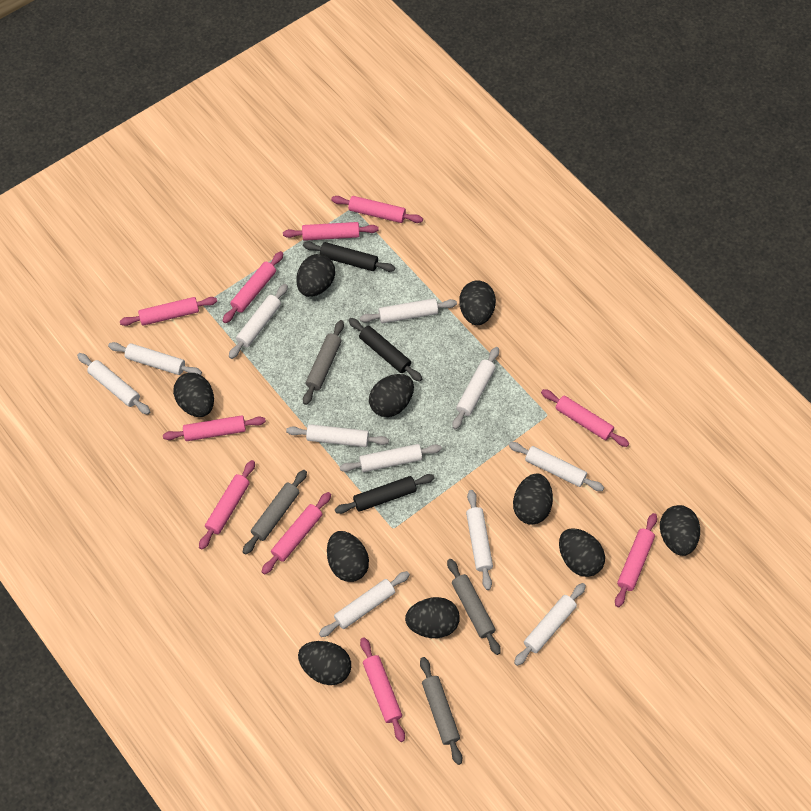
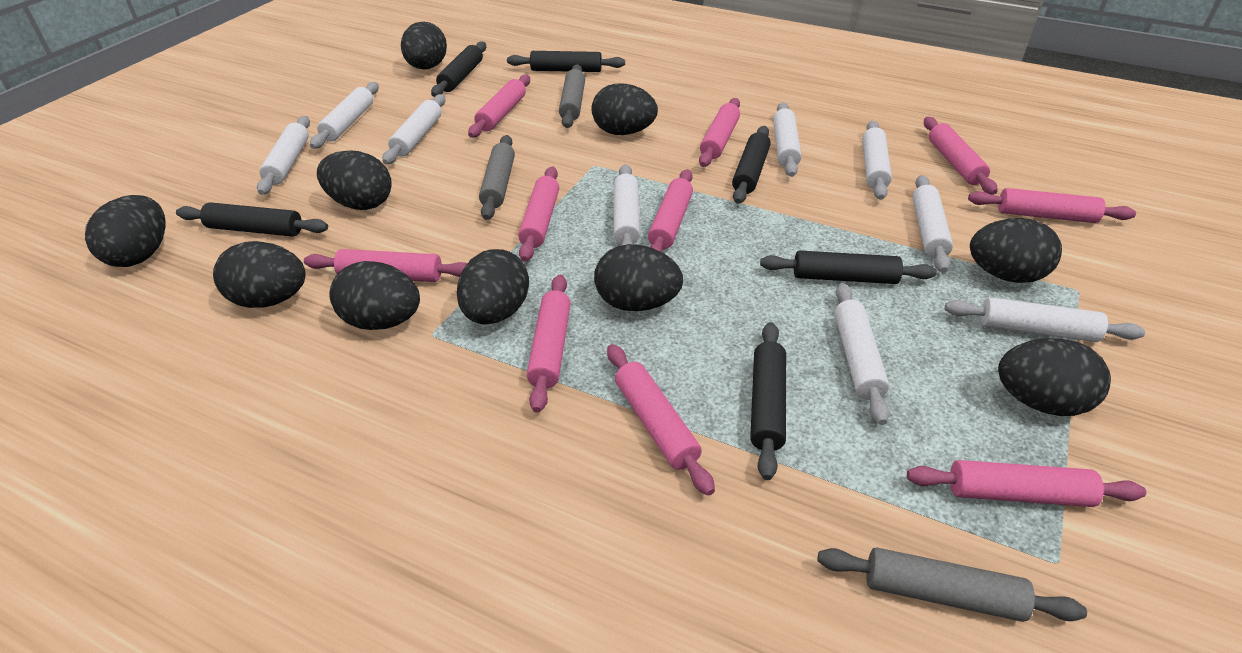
black rolling pin: [303,241,395,272] [335,474,435,514] [348,318,422,382] = 3 -> [176,202,328,237] [431,41,486,97] [507,51,625,72] [732,126,771,204] [750,322,786,480] [760,250,937,284] = 6
grey rolling pin: [243,470,307,555] [303,320,344,405] [420,657,462,765] [447,559,501,655] = 4 -> [479,135,515,220] [559,64,585,128] [817,547,1087,622] = 3
white rolling pin: [77,353,150,415] [108,342,202,375] [229,284,288,359] [286,424,389,447] [319,571,410,637] [340,444,442,472] [360,298,457,323] [452,347,499,429] [466,490,493,590] [509,442,604,491] [514,583,586,666] = 11 -> [257,116,310,195] [310,82,379,149] [382,94,446,164] [614,164,640,246] [773,102,801,177] [834,283,890,425] [862,121,892,200] [912,175,953,273] [945,297,1145,342] = 9

